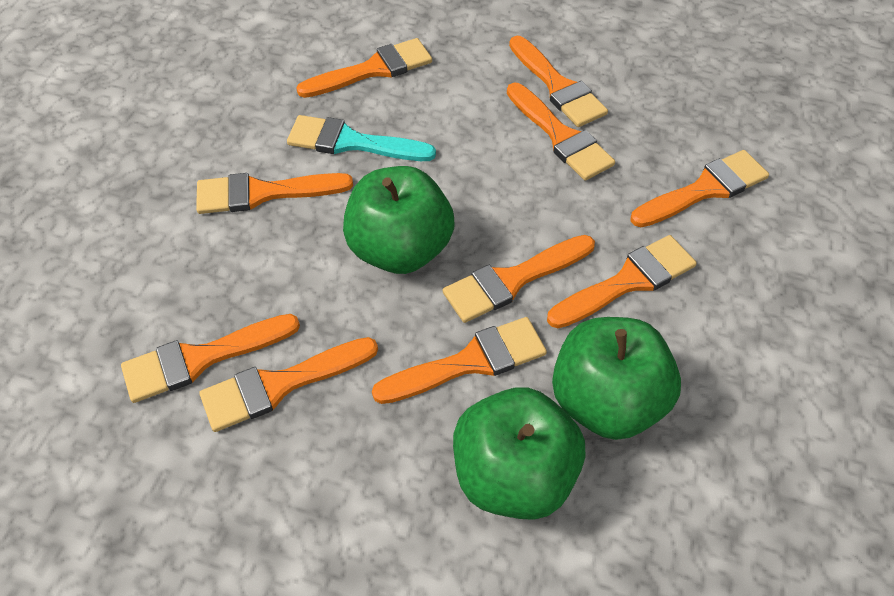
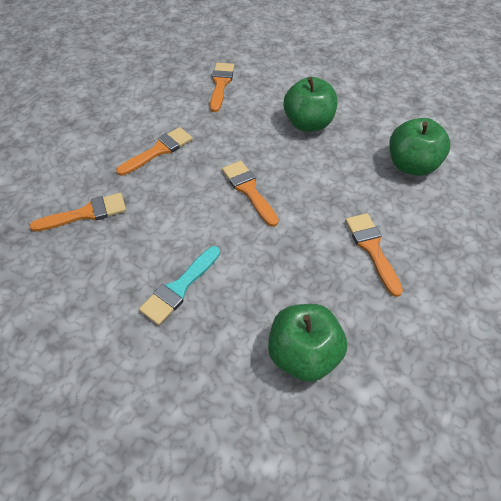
orange brush: [121,314,300,403] [196,173,353,214] [199,337,378,432] [296,38,432,98] [372,317,547,404] [443,235,595,323] [507,83,615,181] [509,36,608,127] [547,235,697,328] [630,150,769,227] = 10 -> [29,193,126,232] [116,127,193,176] [210,63,235,112] [222,161,279,227] [345,213,403,297] = 5

